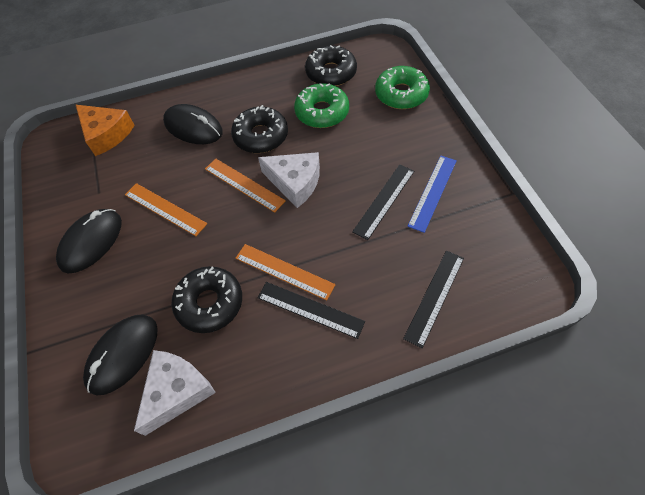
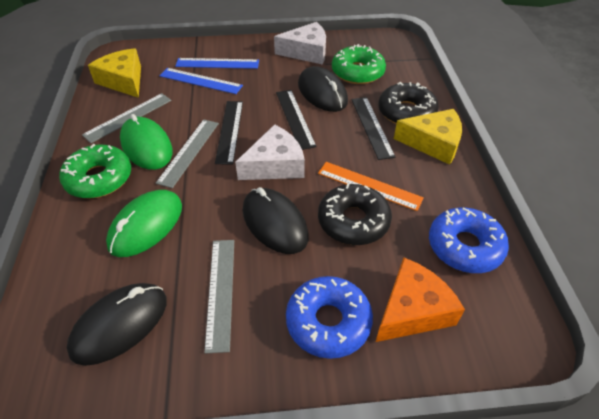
black donut: [171,266,242,333] [231,105,288,153] [305,45,357,86] = 3 -> [318,184,392,245] [378,82,439,124] = 2
blue donut: none = 0 -> [286,276,373,359] [429,207,509,273] = 2
blue ruler: [407,156,457,233] = 1 -> [160,68,243,94] [175,58,259,69] = 2
green mouse: none = 0 -> [106,190,182,257] [120,114,173,170] = 2
grey ruler: none = 0 -> [82,93,171,143] [156,119,219,188] [204,240,234,354] = 3
orange ruler: [125,183,207,236] [205,159,286,213] [236,244,336,300] = 3 -> [318,162,424,211] = 1
yellow cheese: none = 0 -> [88,48,141,98] [394,109,462,165] = 2

